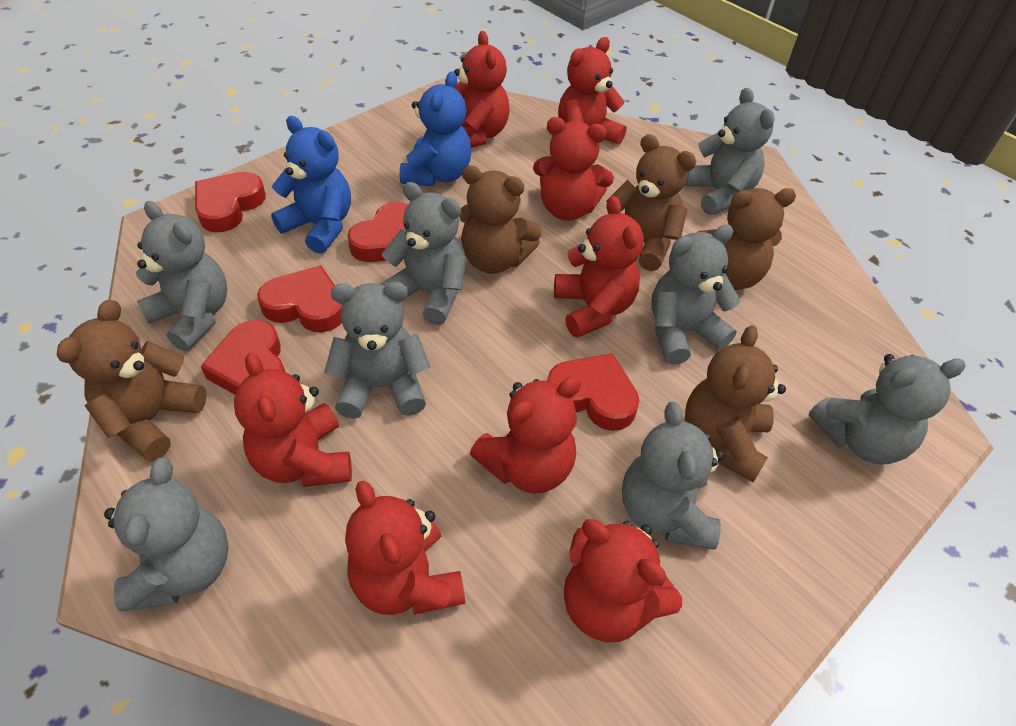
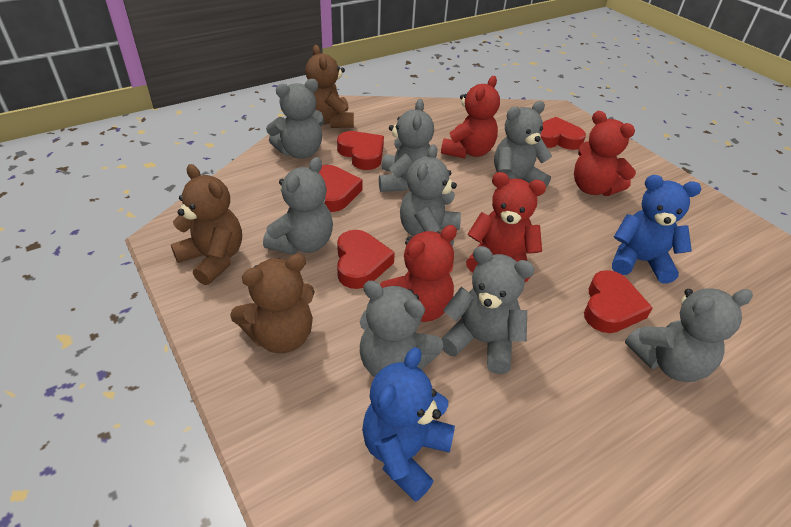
brown teddy bear: [57,299,207,461] [459,165,542,274] [606,134,697,271] [685,325,786,482] [698,188,796,290] = 5 -> [171,164,242,285] [230,254,315,353] [305,45,354,128] = 3
red teddy bear: [234,352,352,487] [345,481,465,615] [454,31,510,148] [470,376,581,494] [533,117,614,221] [554,196,644,338] [558,37,627,145] [564,519,682,642] = 8 -> [380,225,457,322] [441,76,500,158] [466,172,546,282] [574,111,636,196] = 4

